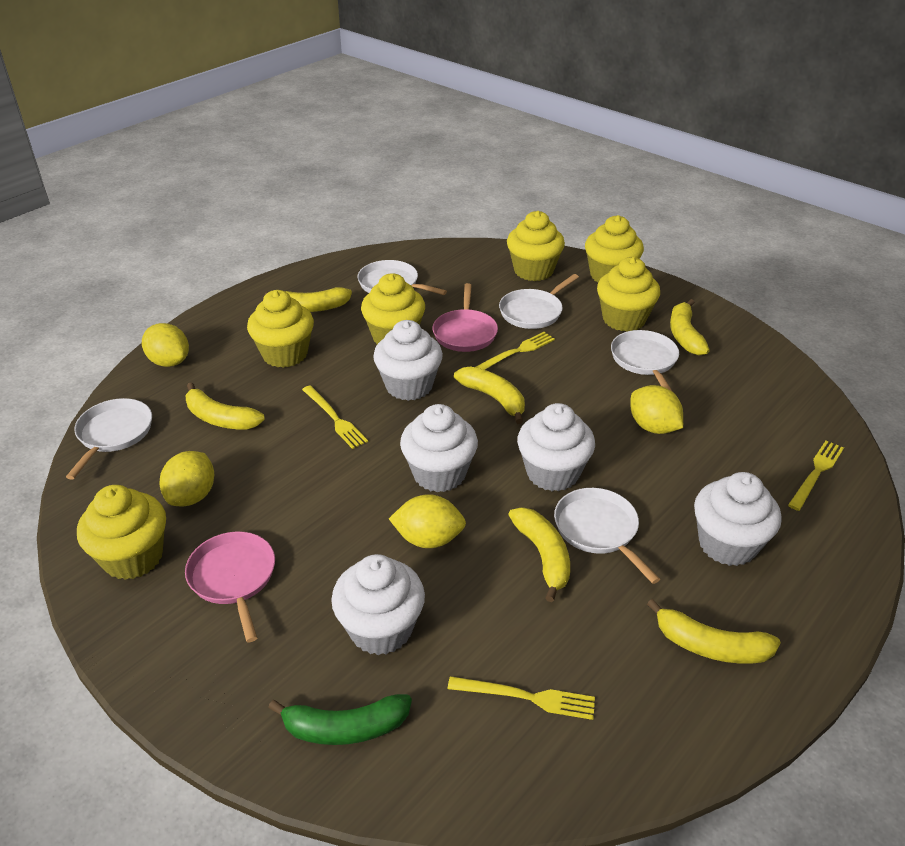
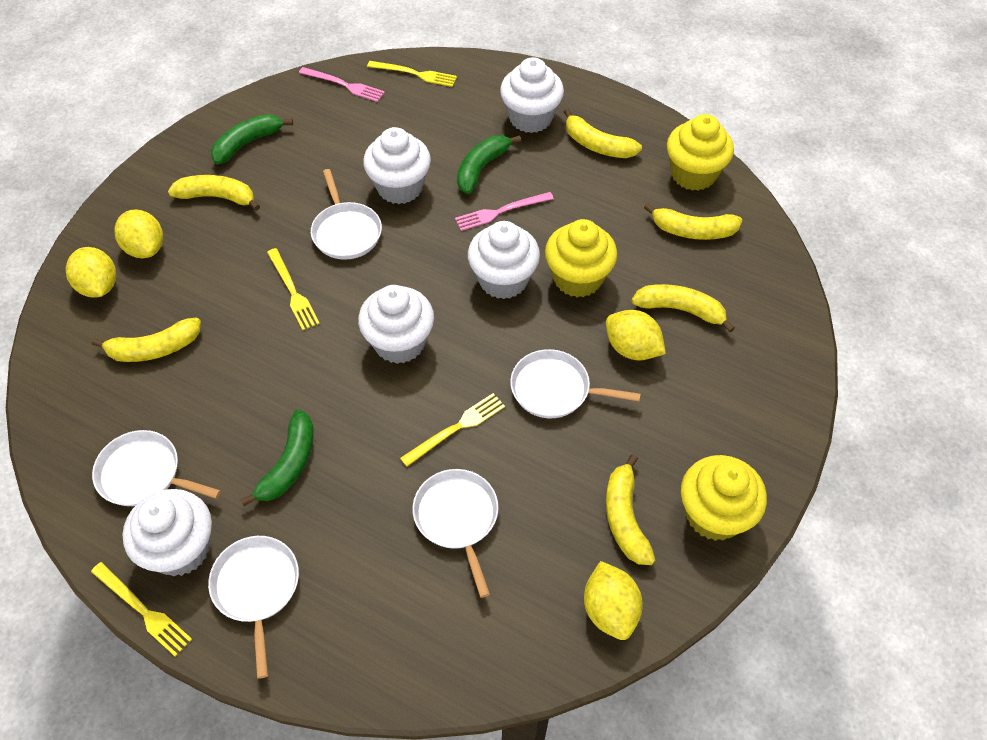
green banana: [268,694,412,745] = 1 -> [211,114,293,165] [241,409,314,506] [457,135,521,194] = 3
pink fork: none = 0 -> [299,67,385,102] [455,192,554,231] = 2
pink pan: [185,531,275,642] [432,283,498,352] = 2 -> none = 0
yellow cupcake: [77,485,166,580] [247,290,314,368] [361,273,425,344] [507,211,565,281] [585,215,644,283] [597,257,660,332] = 6 -> [545,219,617,298] [667,114,734,191] [681,455,767,541] = 3

